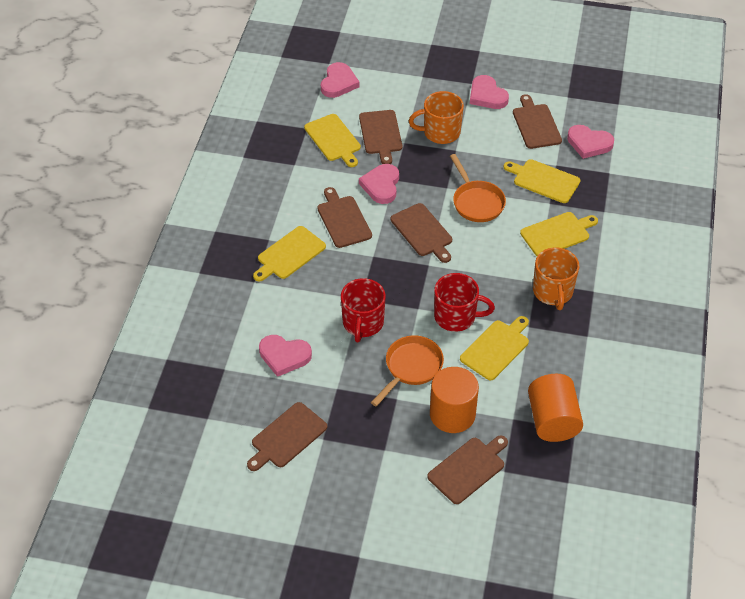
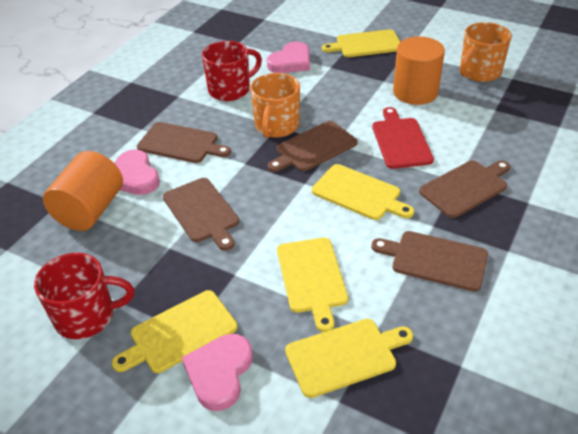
brown cutting board: [247,402,327,471] [317,187,372,248] [359,110,402,164] [390,203,452,263] [427,436,508,504] [513,94,562,149] = 6 -> [137,122,231,163] [163,178,239,251] [268,121,358,172] [371,231,488,291] [419,160,510,218] = 5
orange pan: [371,335,444,407] [450,154,506,222] = 2 -> none = 0
pink heart: [259,335,312,377] [321,62,360,98] [359,164,399,204] [470,75,509,109] [567,125,614,159] = 5 -> [114,150,160,195] [182,334,253,411] [267,42,310,73] = 3
red cutting board: none = 0 -> [372,107,434,169] = 1

